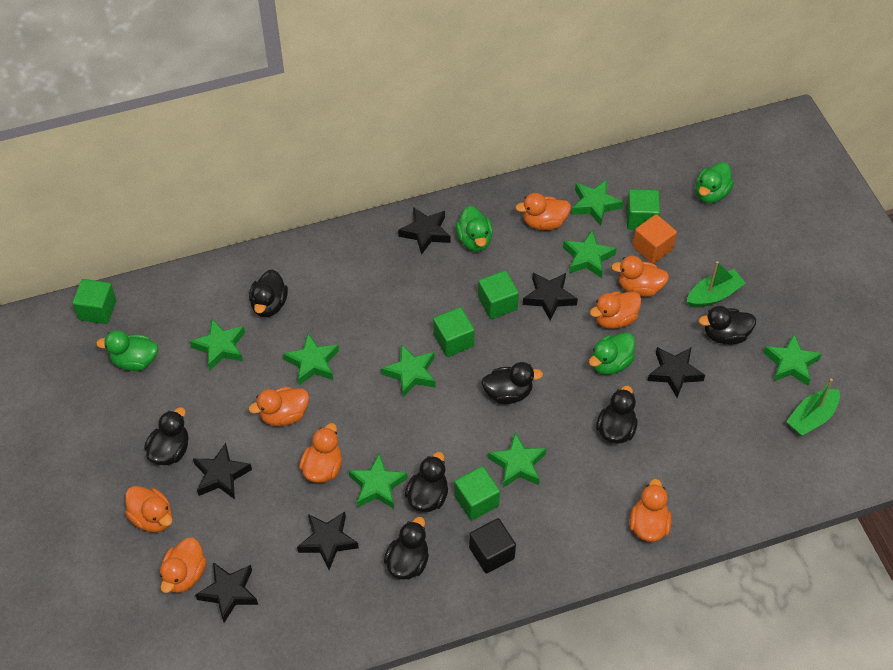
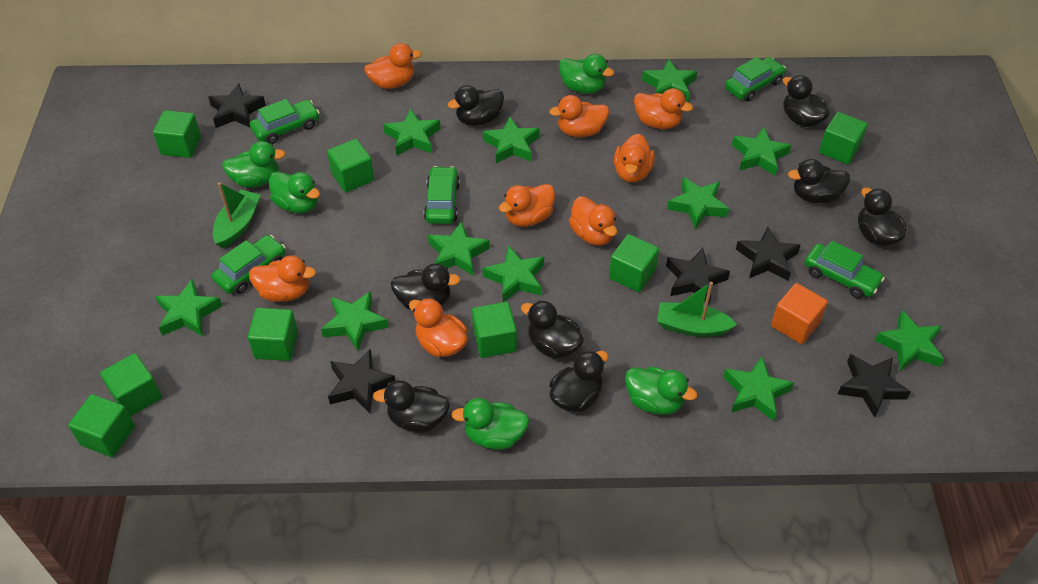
black cube: [469,518,516,574] = 1 -> none = 0
black duck: [144,407,189,465] [249,269,288,317] [384,517,429,580] [405,452,448,512] [481,362,543,404] [596,386,638,444] [699,306,756,345] = 7 -> [373,380,450,433] [391,263,460,310] [448,85,504,126] [521,300,584,359] [549,350,608,412] [783,75,830,127] [788,159,850,203] [858,187,906,246] = 8
black star: [193,443,252,499] [195,562,258,623] [297,512,359,570] [398,207,450,255] [523,273,578,321] [647,347,705,398] = 6 -> [208,83,266,128] [328,349,395,413] [666,248,730,305] [736,227,801,281] [838,354,911,418] = 5
green car: none = 0 -> [212,235,286,294] [250,99,320,144] [424,166,460,224] [725,57,786,101] [804,241,885,299] = 5
green cube: [72,279,116,324] [433,307,475,357] [454,466,500,520] [478,270,519,319] [626,189,660,230] = 5 -> [68,394,135,457] [100,353,162,417] [153,110,201,158] [248,308,298,361] [327,139,374,192] [472,302,517,358] [609,234,659,292] [819,112,868,164] = 8
green duck: [96,330,158,371] [455,206,493,251] [589,332,635,375] [695,162,734,203] = 4 -> [222,141,286,188] [269,171,320,213] [451,398,529,450] [559,54,614,94] [625,367,697,415] = 5
green star: [190,319,245,371] [283,333,339,385] [348,453,408,509] [381,344,436,397] [488,433,547,488] [563,230,617,278] [571,180,623,226] [763,334,822,386] = 8 -> [155,279,222,337] [321,291,388,351] [383,109,441,156] [428,221,490,275] [483,116,540,163] [483,245,544,302] [642,59,697,102] [667,177,729,229] [723,356,794,421] [732,127,792,176] [875,310,944,371] = 11

